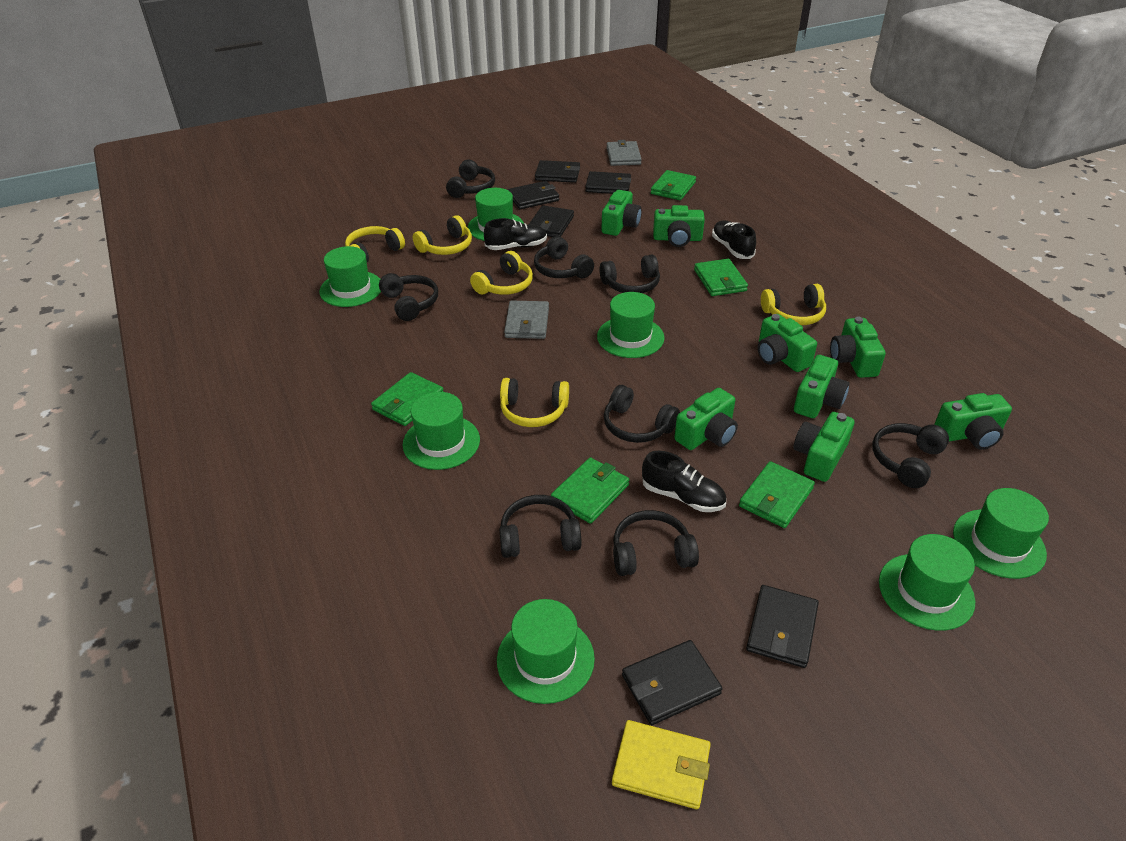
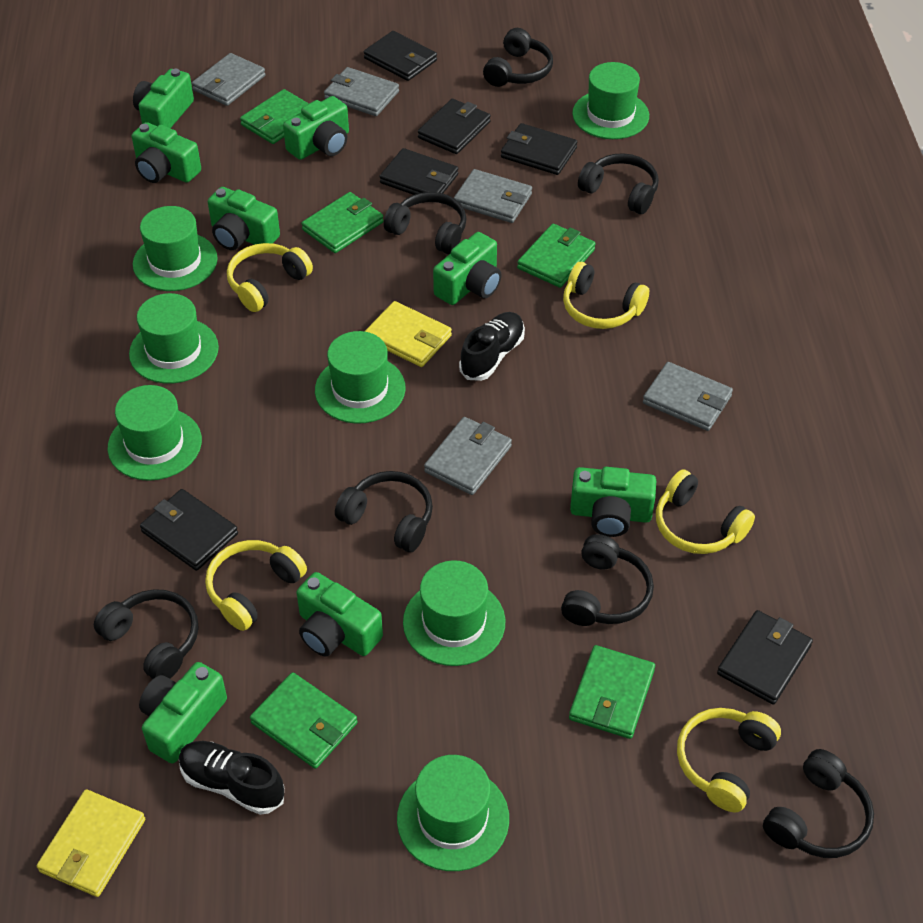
black headphones: [379,273,438,321] [446,160,495,198] [499,495,582,558] [534,236,594,278] [599,254,660,293] [604,385,680,443] [613,510,699,576] [872,423,949,488] = 8 -> [94,589,198,680] [335,471,433,552] [384,192,467,254] [483,28,553,87] [561,534,654,626] [578,153,659,214] [763,749,874,858] = 7
black shoe: [484,218,547,250] [642,451,726,512] [712,220,756,259] = 3 -> [179,741,284,815] [459,312,525,381] = 2
grey wallet: [504,301,549,339] [606,140,642,166] = 2 -> [192,53,266,106] [324,67,399,116] [424,417,512,495] [454,169,532,223] [643,362,733,431] = 5
yellow wallet: [612,720,711,809] = 1 -> [37,789,145,897] [364,301,452,367] = 2

